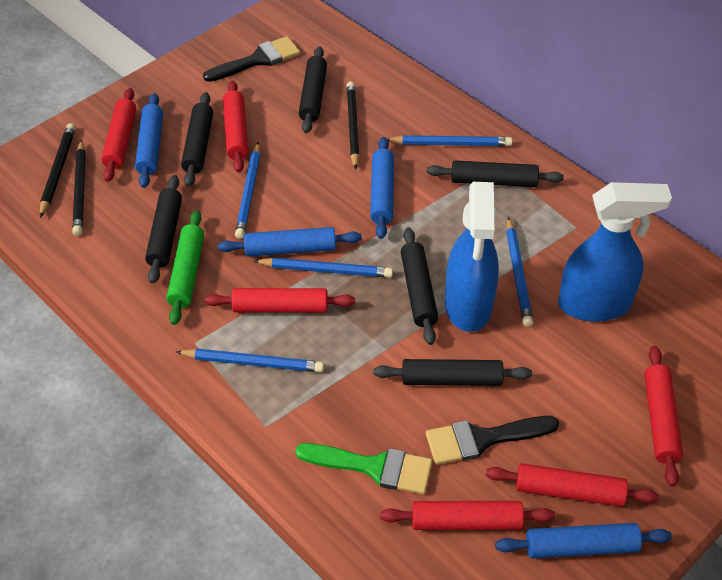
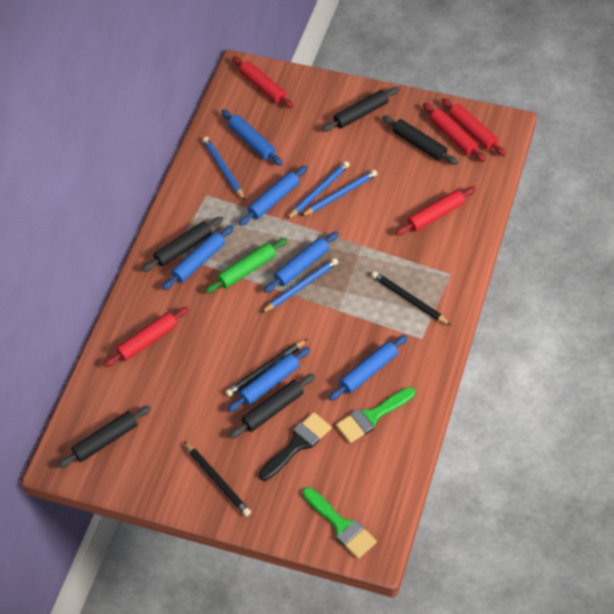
black brush: [203,36,300,82] [426,416,559,465] = 2 -> [259,412,332,481] = 1
black rolling pin: [145,175,182,284] [181,92,213,187] [299,46,327,133] [373,359,532,386] [401,228,438,345] [427,160,564,187] = 6 -> [58,406,151,468] [142,217,223,272] [229,374,315,439] [322,87,399,132] [382,115,458,165] = 5
blue pencil: [176,348,324,373] [235,142,260,239] [254,258,393,278] [387,135,512,146] [506,217,533,327] = 5 -> [203,137,245,201] [261,258,338,313] [286,161,350,220] [301,170,377,216] = 4
blue rolling pin: [135,93,163,188] [218,227,362,257] [370,137,394,239] [495,523,672,558] = 4 -> [162,225,234,290] [221,109,283,166] [228,347,310,412] [239,165,308,226] [264,232,338,293] [329,335,408,401] = 6
blue spray bottle: [445,182,499,332] [558,182,672,322] = 2 -> none = 0
green brush: [295,443,432,494] = 1 -> [302,487,377,559] [336,387,415,443] = 2
red rolling pin: [101,88,137,182] [204,288,355,313] [223,81,248,172] [380,501,555,530] [486,463,659,507] [644,346,683,487] = 6 -> [104,307,189,367] [232,56,294,108] [395,187,476,235] [423,103,486,162] [442,98,506,156] = 5

